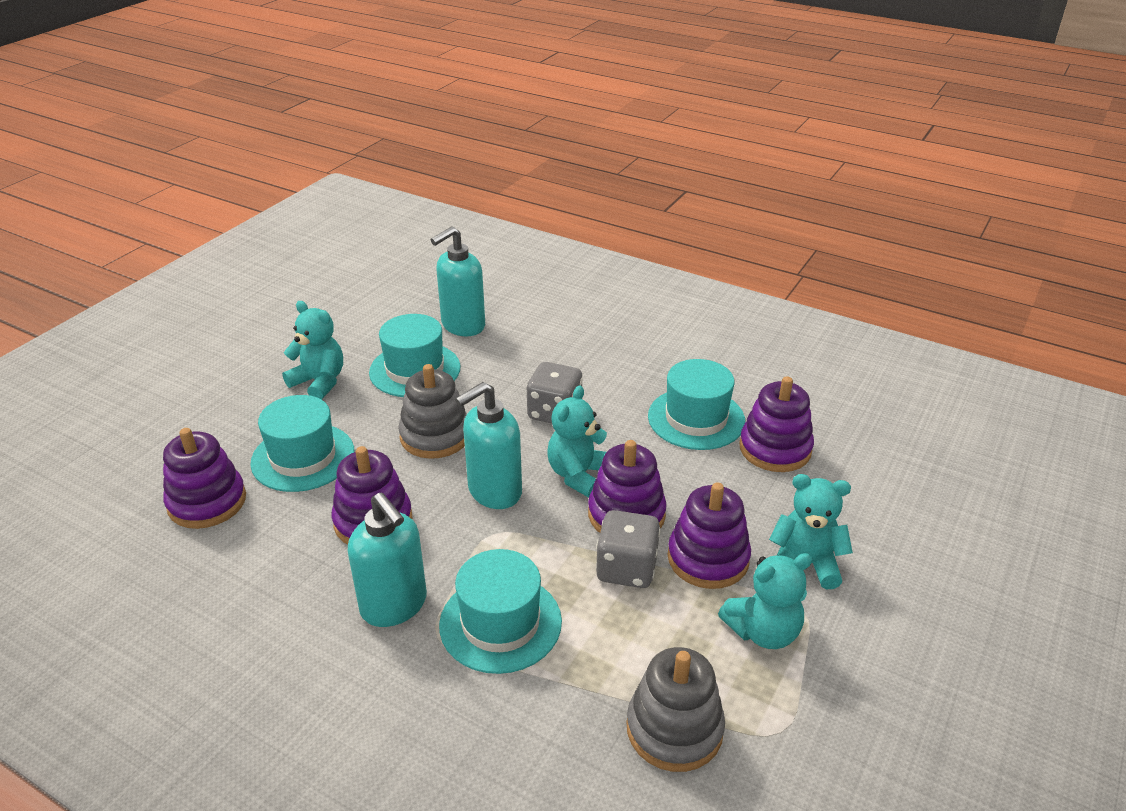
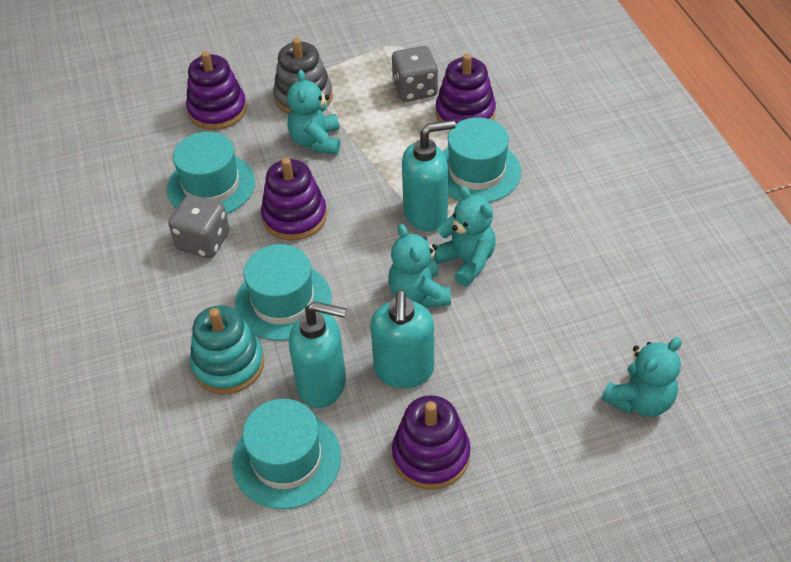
grey stacking toy: [398,364,467,459] [627,647,725,772] = 2 -> [273,38,333,114] = 1
purple stacking toy: [163,428,246,529] [332,446,412,545] [588,440,667,533] [668,483,751,589] [739,376,814,472] = 5 -> [186,51,247,130] [261,158,327,241] [392,395,470,490] [436,54,496,130] = 4
turquoise stacking toy: none = 0 -> [190,305,265,394] = 1

